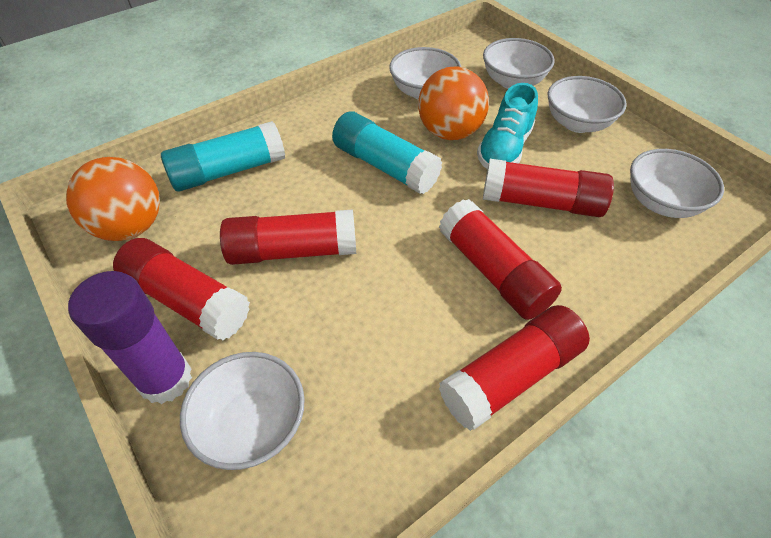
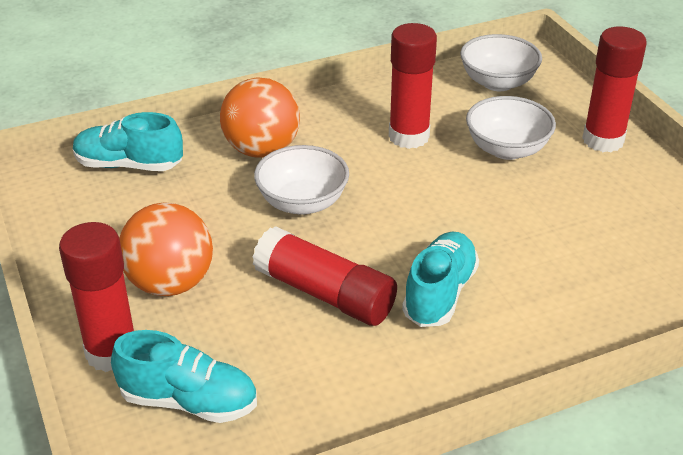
purple glue stick: [68,271,192,404] = 1 -> none = 0
red glue stick: [113,238,250,341] [220,209,356,265] [439,199,562,320] [439,305,590,431] [483,159,614,217] = 5 -> [59,222,134,372] [253,226,397,326] [389,23,437,149] [582,26,647,152] = 4
turquoise glue stick: [161,121,285,192] [332,112,442,194] = 2 -> none = 0
turquoise shoe: [477,83,538,169] = 1 -> [73,112,183,171] [111,330,257,423] [402,232,479,327] = 3
white bowl: [180,352,305,470] [389,47,461,99] [483,38,555,89] [548,76,627,133] [630,149,724,218] = 5 -> [254,145,349,215] [460,34,542,91] [466,96,556,160] = 3

